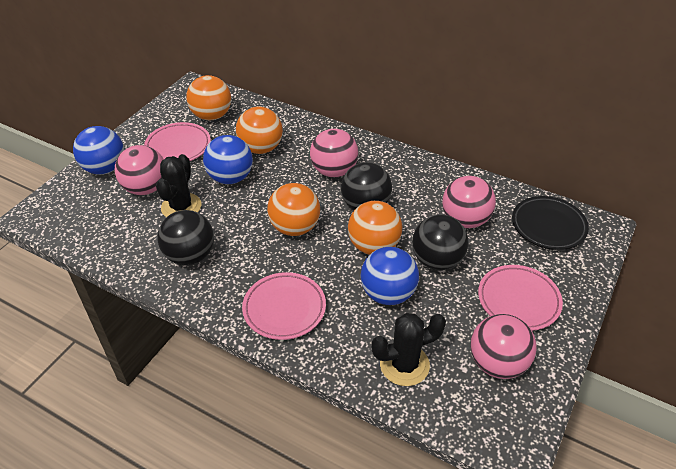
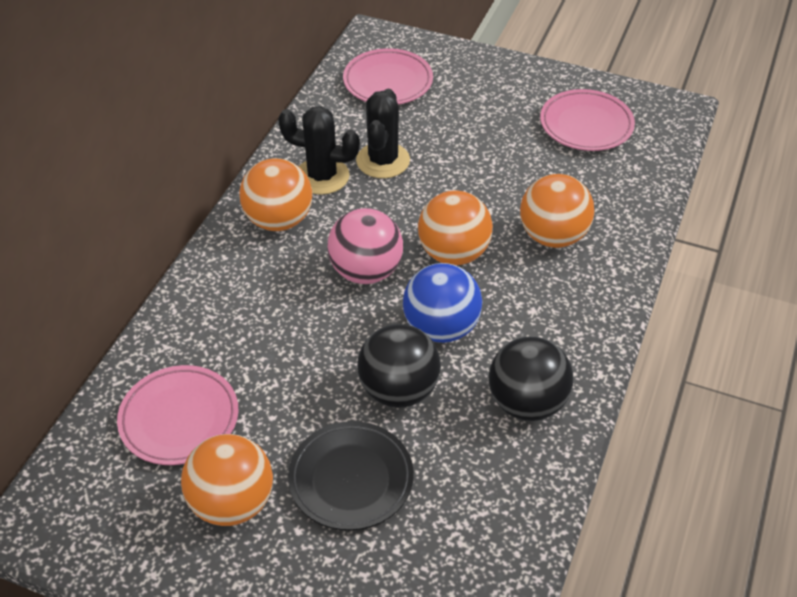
black ball: [157,210,214,265] [341,162,392,210] [412,215,469,270] = 3 -> [357,324,441,408] [488,336,574,421] = 2
blue ball: [73,126,124,175] [203,135,253,184] [360,247,419,305] = 3 -> [403,263,482,343] = 1
pink ball: [115,145,164,195] [310,129,358,178] [442,176,496,228] [471,314,537,379] = 4 -> [327,208,403,284] = 1

